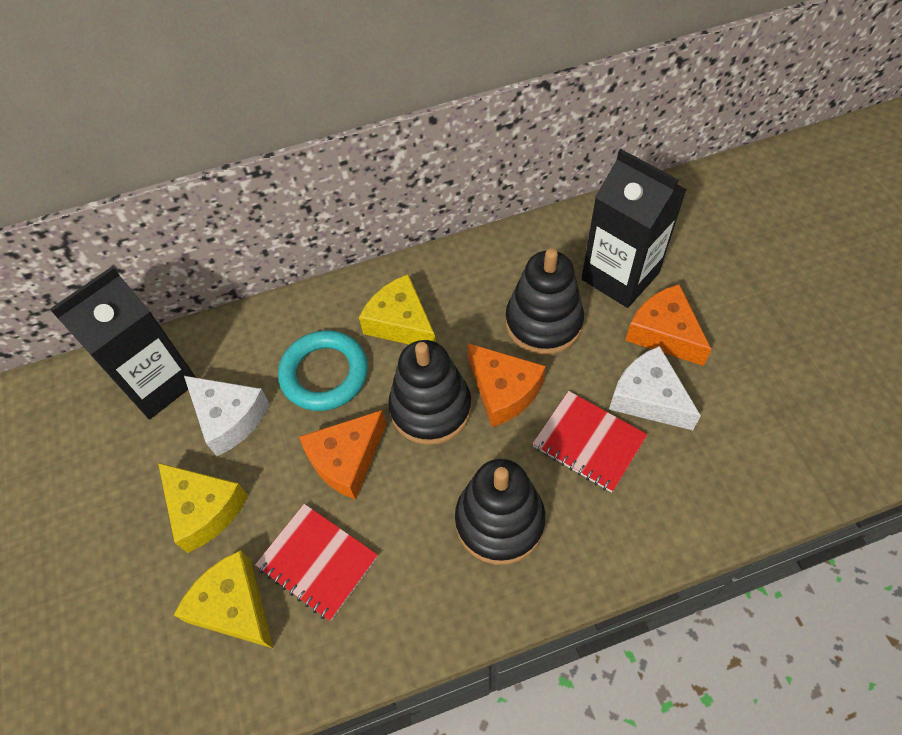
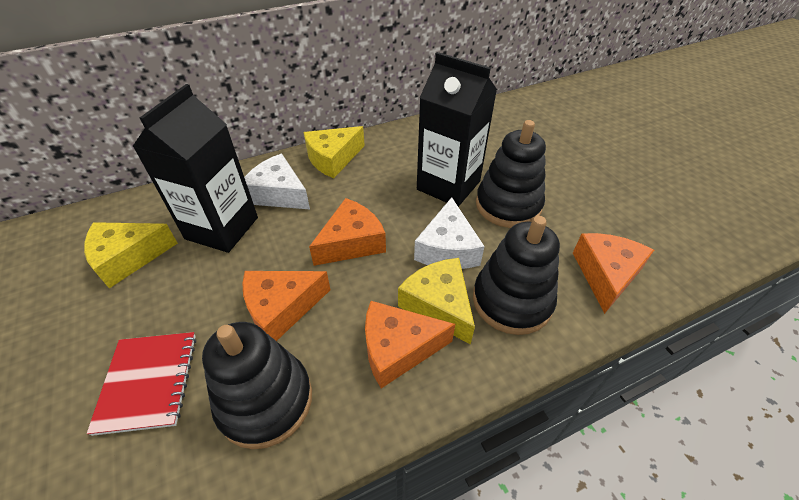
orange cheese: [299,410,386,500] [467,343,546,427] [625,284,712,366] = 3 -> [242,271,330,341] [309,198,386,266] [365,301,455,389] [573,233,654,314] = 4
red notebook: [255,504,378,621] [532,391,648,493] = 2 -> [87,332,196,436] = 1
turquoise ring: [278,330,368,411] = 1 -> none = 0

